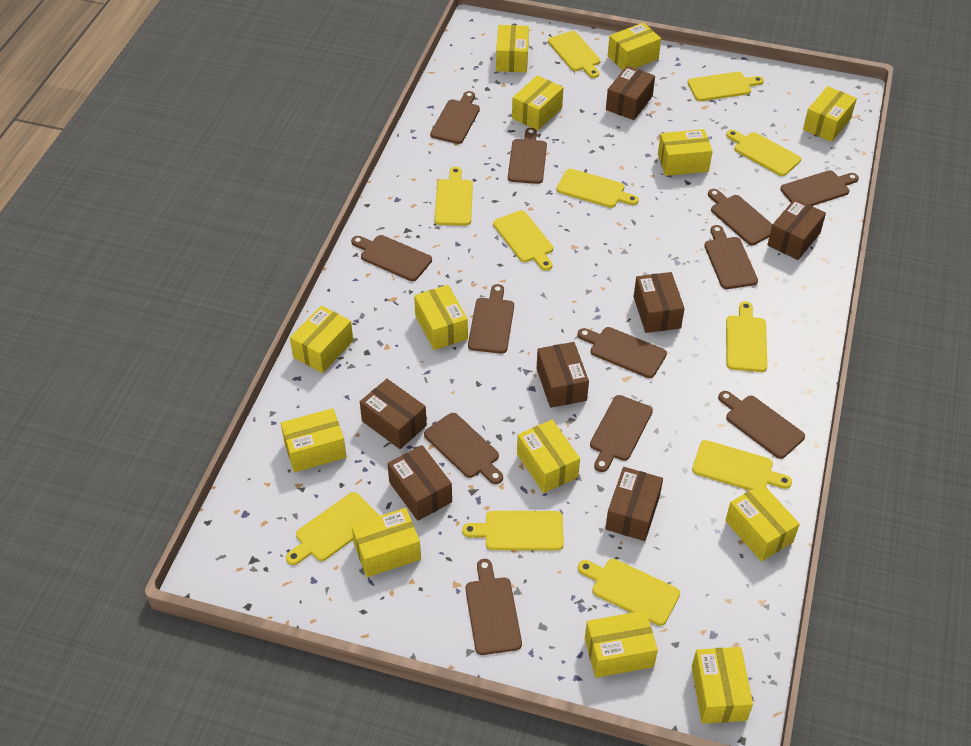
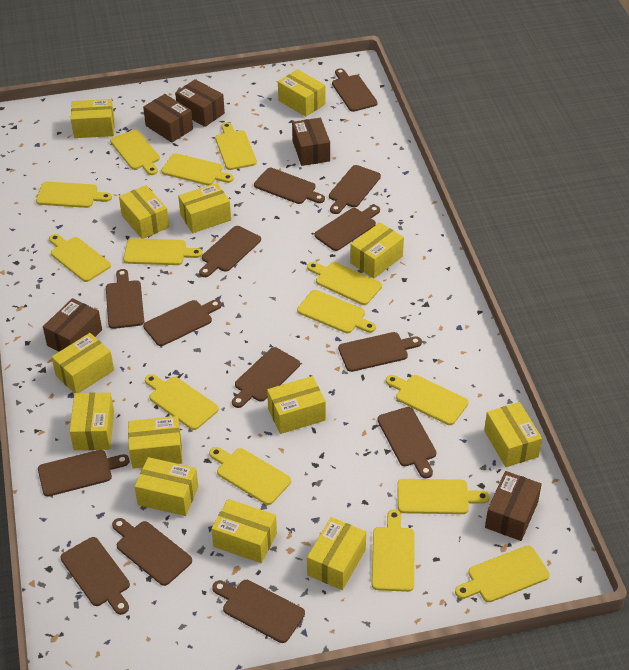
brown box: [360,379,427,449] [387,445,452,521] [536,342,589,408] [605,467,663,541] [606,66,655,120] [634,272,685,333] [767,198,826,260] = 7 -> [43,298,102,352] [143,94,193,143] [175,79,225,127] [292,118,330,166] [485,471,542,541] = 5
brown cutting board: [351,235,432,281] [424,413,503,484] [430,91,480,144] [465,559,522,655] [468,284,514,354] [508,128,547,184] [578,327,667,378] [590,395,653,472] [704,225,758,289] [708,189,772,245] [718,391,805,459] [780,170,859,206] = 12 -> [38,450,129,497] [61,537,130,615] [106,269,144,329] [112,518,192,586] [143,300,222,346] [199,226,261,277] [212,580,305,643] [232,347,300,408] [254,168,325,204] [314,205,380,251] [329,165,381,214] [332,68,378,112] [338,332,422,372] [377,407,436,478] = 14
yellow cutting board: [286,492,379,565] [435,167,473,226] [462,511,564,551] [493,210,553,271] [548,31,600,78] [556,169,639,208] [578,559,680,626] [688,72,764,101] [692,440,792,491] [726,130,801,176] [726,301,767,372] = 11 -> [36,182,112,208] [49,234,111,282] [110,130,160,175] [123,238,202,265] [145,374,219,430] [161,153,234,186] [209,447,291,505] [215,122,257,170] [297,290,376,333] [307,262,382,305] [372,509,415,592] [386,375,469,425] [397,479,490,514] [455,546,550,602] = 14

